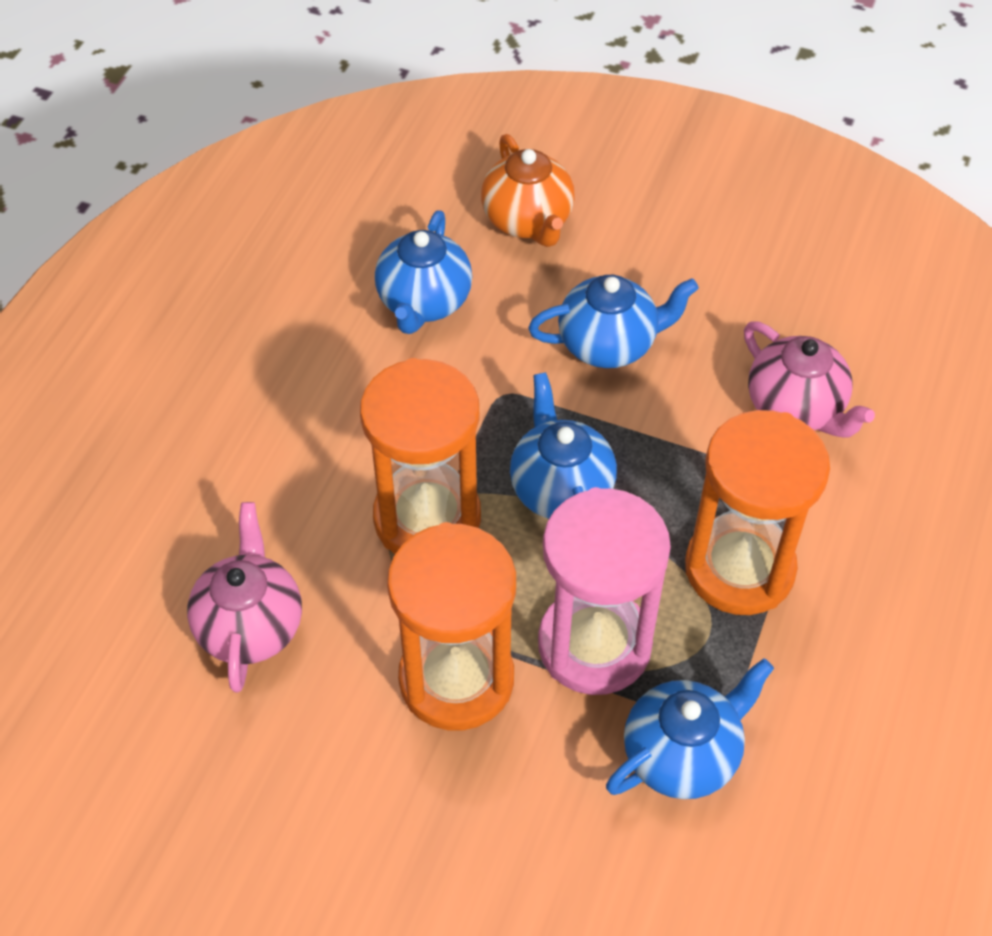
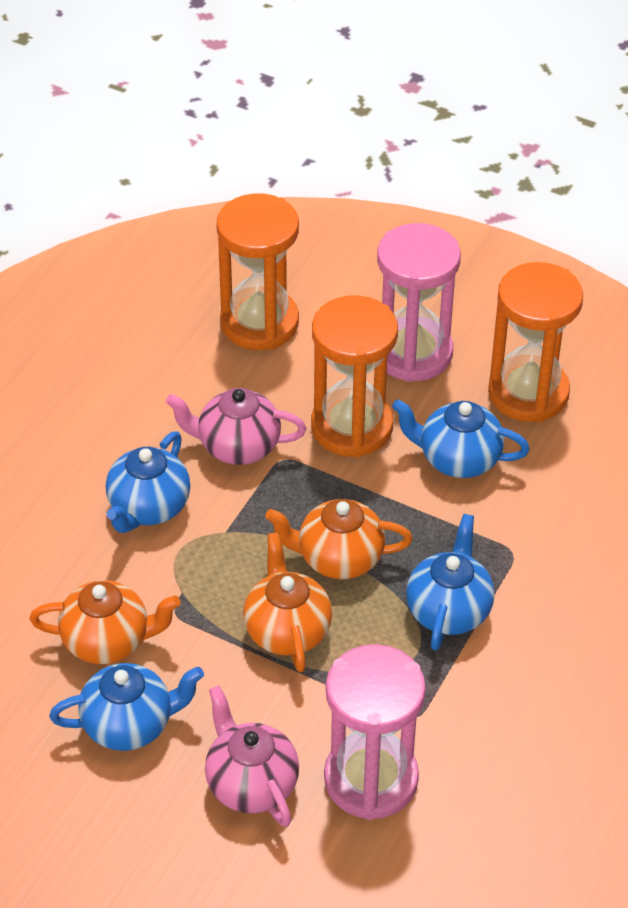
orange teapot: [481,134,575,247] = 1 -> [29,580,181,664] [243,532,332,672] [265,499,413,579] = 3
pink hourglass: [538,487,671,695] = 1 -> [324,644,426,820] [377,223,461,382] = 2

